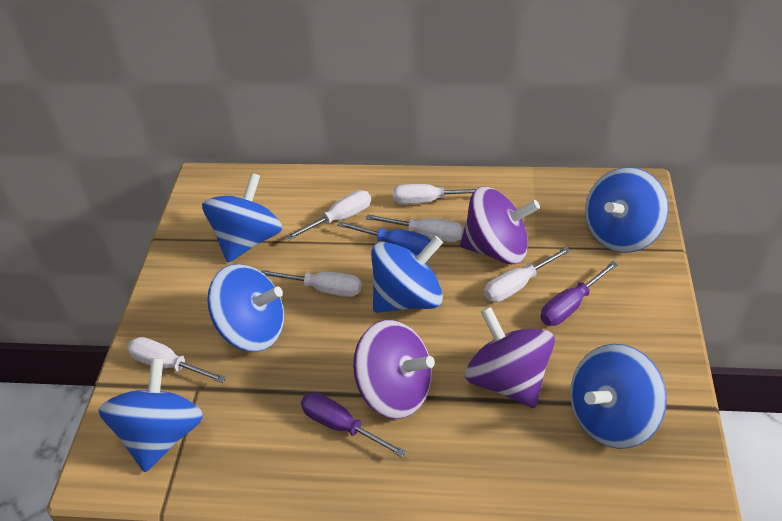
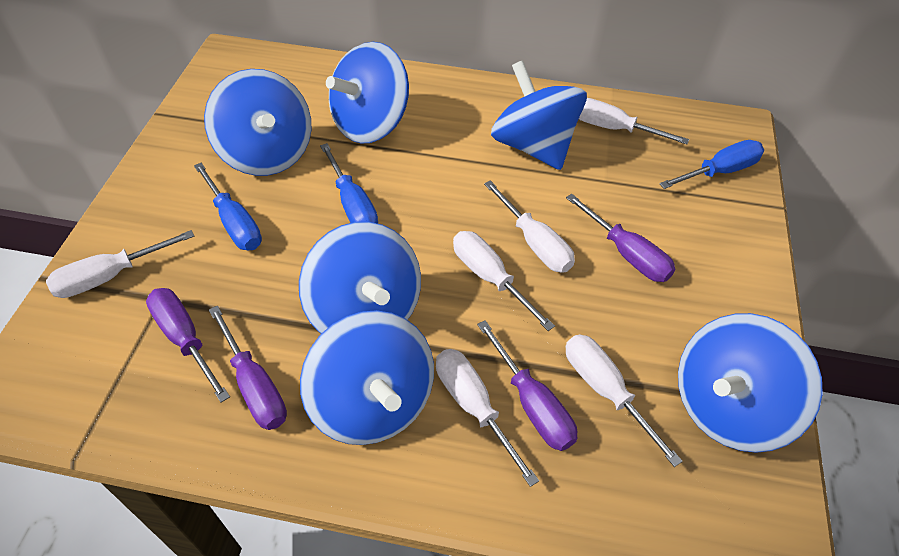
blue screwdriver: [337,221,431,256] = 1 -> [194,163,262,250] [320,143,378,224] [659,140,764,189] = 3
purple screwdriver: [301,392,406,458] [541,261,618,326] = 2 -> [146,288,230,402] [209,306,287,430] [477,320,577,451] [566,194,675,282] = 4
purple spinning top: [353,320,435,419] [460,187,540,264] [465,307,555,408] = 3 -> none = 0

